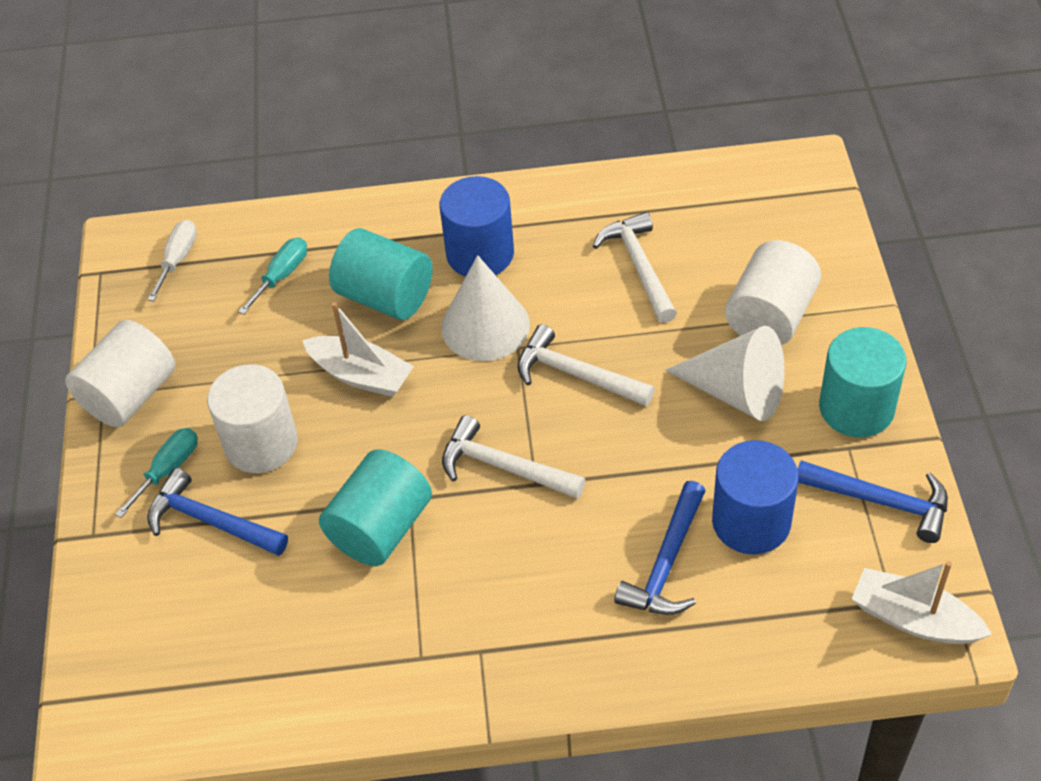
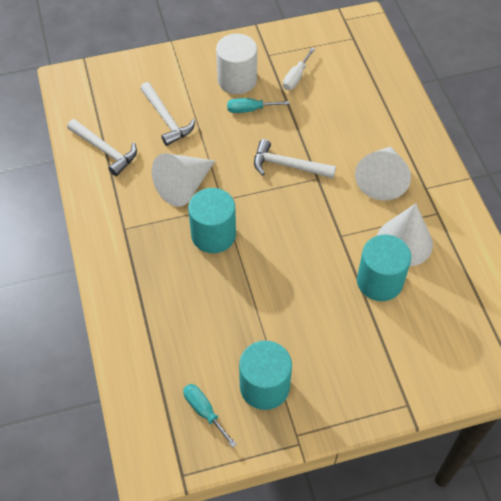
blue cylinder: [440,176,514,277] [712,440,799,555] = 2 -> none = 0
blue hammer: [147,468,288,556] [614,481,705,615] [798,460,948,543] = 3 -> none = 0
white boat: [302,302,414,397] [852,561,992,644] = 2 -> none = 0
white cone: [441,255,530,361] [665,326,785,421] = 2 -> [152,153,215,207] [355,146,411,201] [377,203,433,266] = 3
white cylinder: [65,320,175,427] [207,364,298,473] [725,240,821,345] = 3 -> [216,33,257,94] = 1

